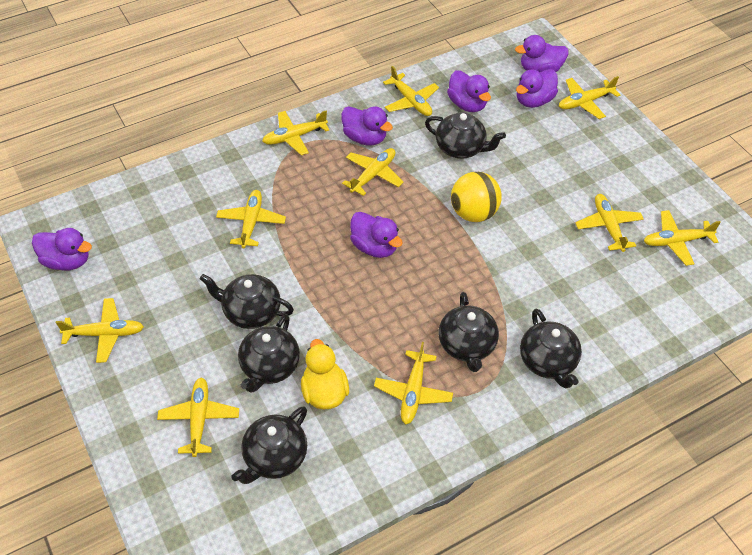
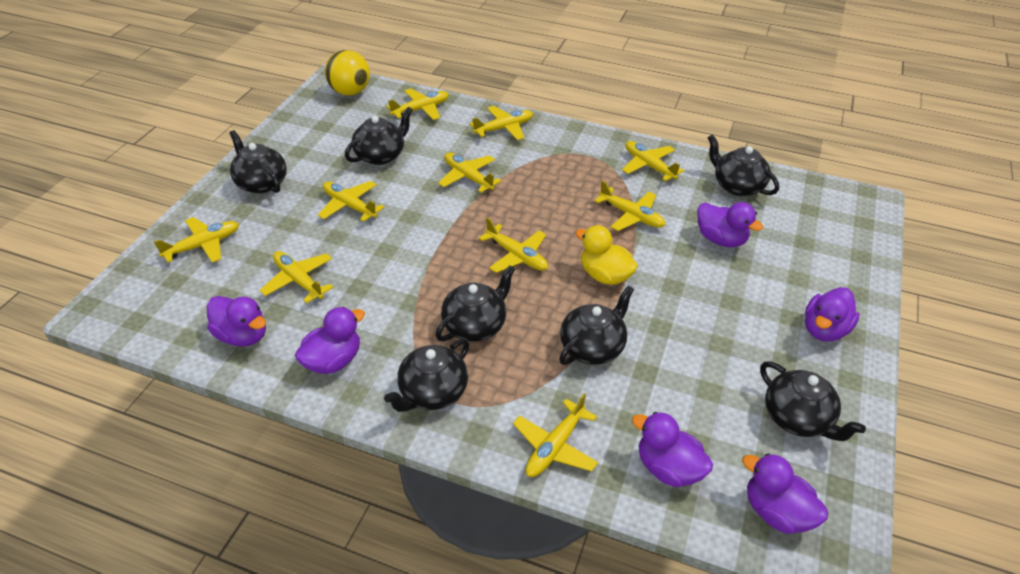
black teapot: [200,274,294,329] [231,406,307,484] [238,314,300,393] [425,112,506,159] [439,292,499,372] [520,309,582,388] = 6 -> [230,130,287,194] [345,107,413,165] [384,338,470,412] [436,265,515,341] [559,285,634,365] [707,135,779,196] [760,361,866,441] = 7

